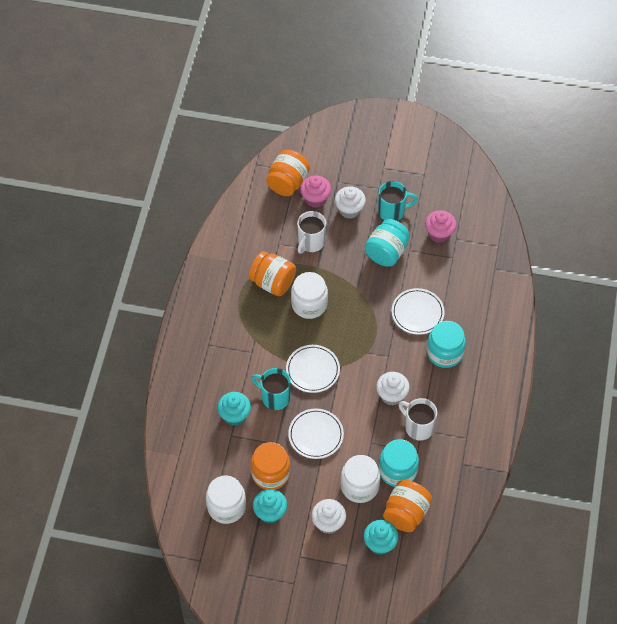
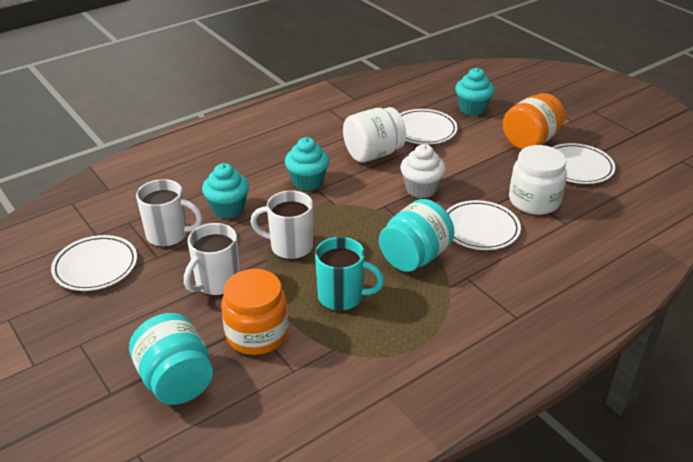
orange jar: [249,251,296,296] [251,442,290,490] [266,150,310,196] [383,480,432,532] = 4 -> [221,269,288,355] [503,93,565,150] = 2
pink cupcake: [300,176,331,208] [425,210,456,243] = 2 -> none = 0
turquoise jar: [365,219,410,267] [379,439,419,487] [427,321,466,368] = 3 -> [129,313,213,405] [379,199,454,272] = 2
turquoise mug: [252,368,291,410] [378,181,418,221] = 2 -> [315,237,384,311] = 1
white cupcake: [312,499,346,534] [335,186,366,219] [376,372,410,406] = 3 -> [400,144,446,198] = 1
white jar: [206,475,246,524] [291,272,328,319] [341,455,380,503] = 3 -> [343,107,406,163] [509,145,567,215] = 2
white mug: [297,211,326,254] [398,398,437,440] = 2 -> [136,179,202,247] [184,223,240,295] [250,190,313,259] = 3
white plate: [286,345,340,393] [288,408,344,459] [392,288,445,335] = 3 -> [51,235,137,291] [400,109,458,144] [446,200,521,250] [553,143,616,184] = 4

